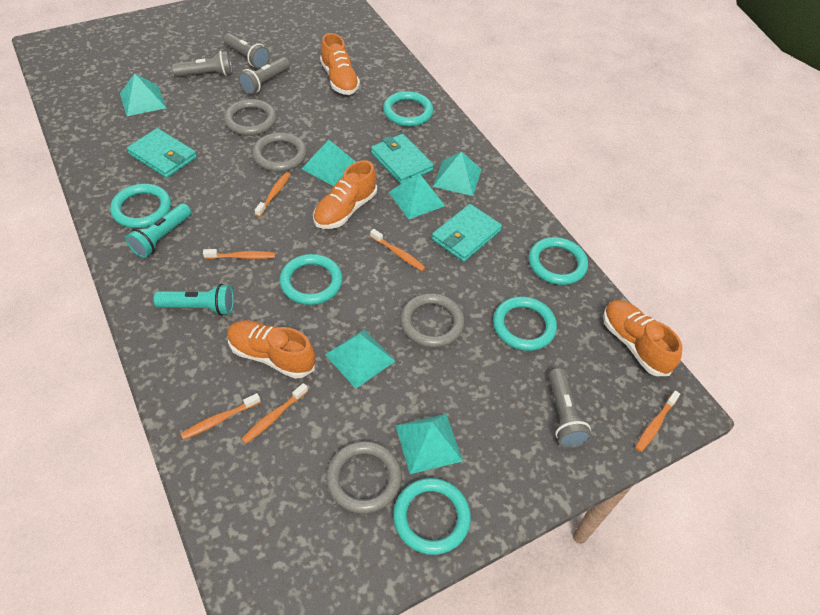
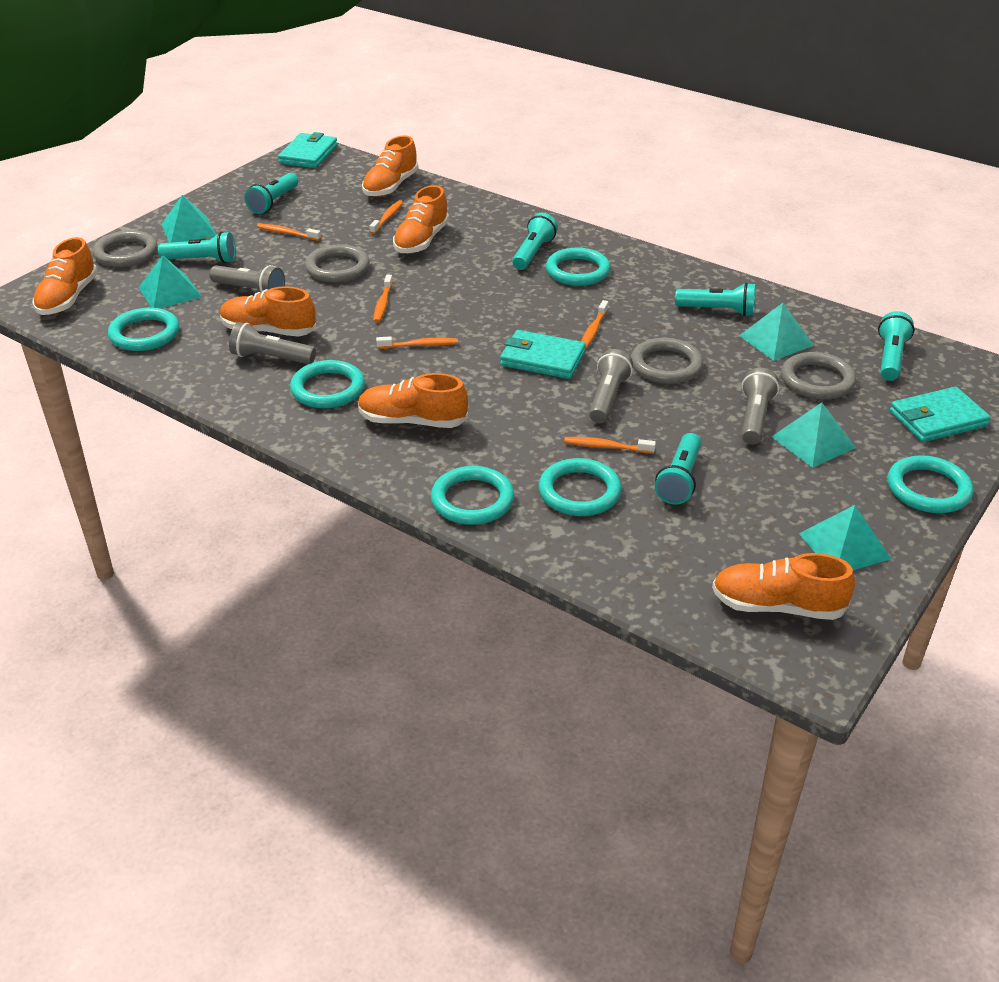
orange shoe: [227,320,315,379] [313,160,377,229] [320,33,360,95] [603,300,683,376] = 4 -> [33,237,98,315] [220,286,316,337] [358,373,468,428] [362,135,419,197] [393,185,449,253] [712,553,855,620] = 6
turquoise flashlight: [126,203,191,258] [153,284,234,316] = 2 -> [158,232,236,263] [244,173,298,214] [512,213,558,270] [655,433,701,505] [675,282,755,316] [878,311,915,381] = 6
turquoise pyramid: [120,73,166,116] [302,140,356,186] [325,329,395,389] [389,173,445,219] [395,414,463,474] [433,152,482,196] = 6 -> [138,255,202,308] [161,195,216,243] [739,303,814,361] [771,402,856,468] [799,505,891,570] = 5

